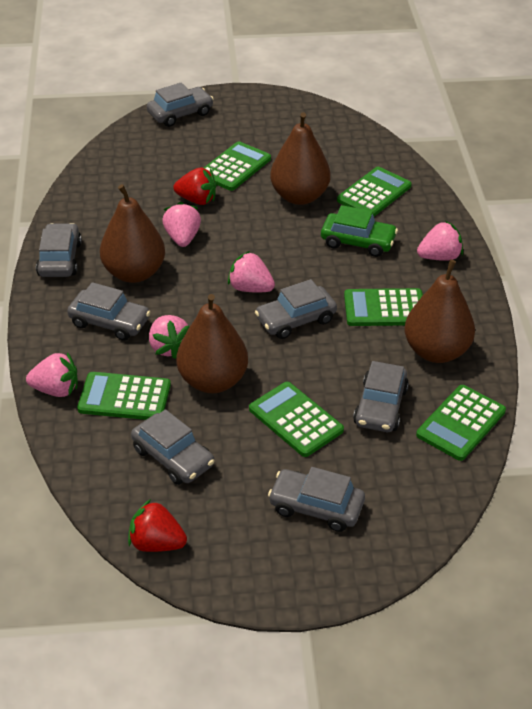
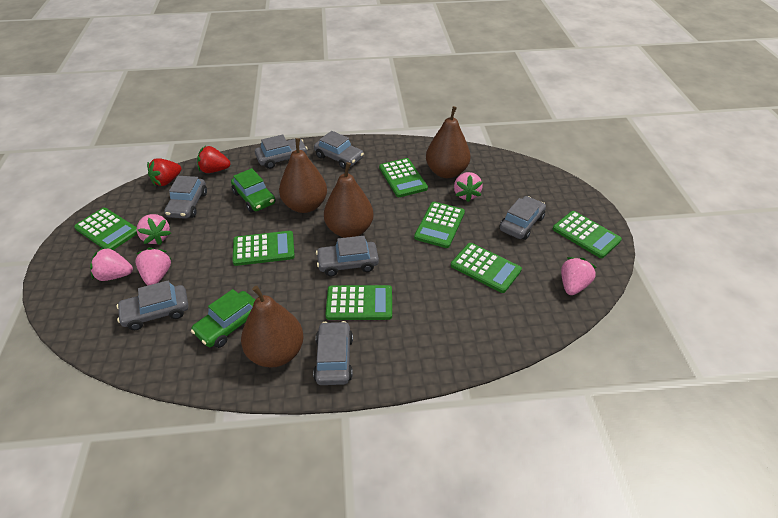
green calculator: [77,372,171,420] [204,141,271,191] [249,382,344,457] [337,167,412,217] [344,288,423,326] [416,385,506,461] = 6 -> [74,208,137,250] [233,231,295,266] [325,285,392,320] [379,158,428,197] [414,202,465,248] [451,243,522,293] [553,211,622,258] = 7
green car: [321,205,398,257] = 1 -> [191,289,255,348] [231,168,276,212] = 2

